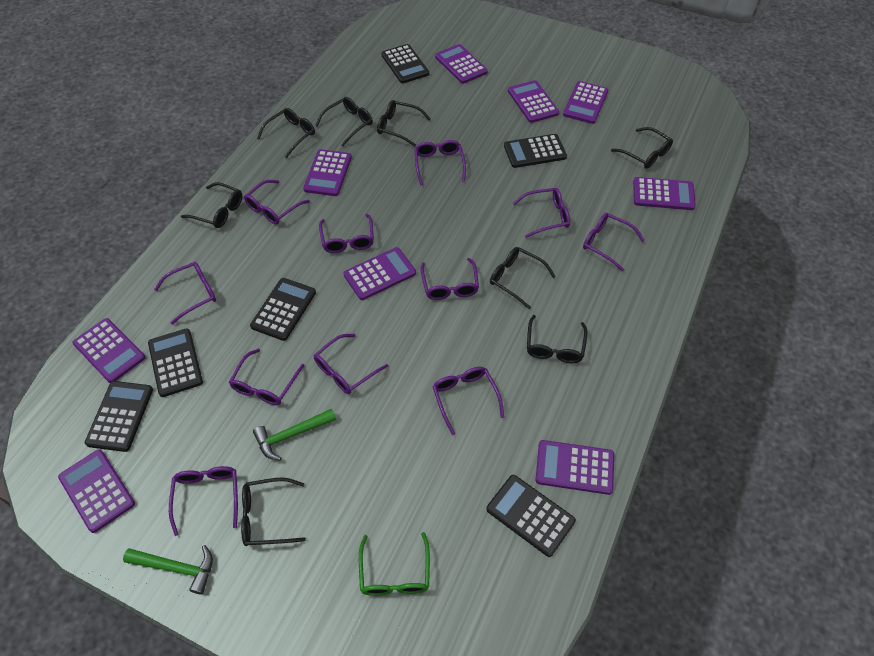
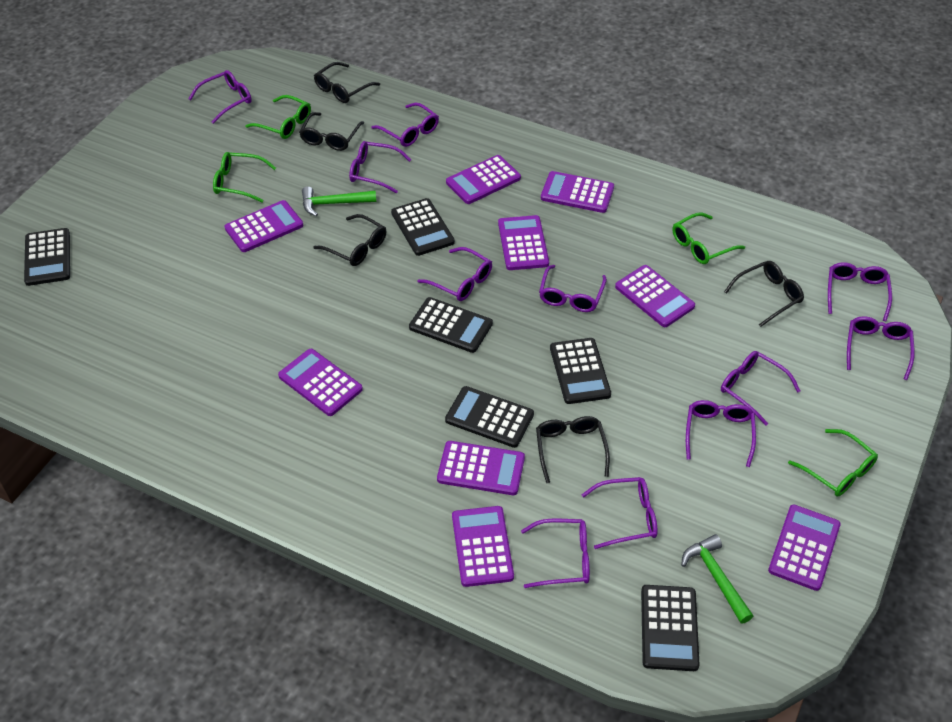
black glasses: [181,182,242,228] [241,477,306,546] [257,108,315,158] [315,97,373,146] [377,100,431,147] [490,247,556,309] [527,315,588,363] [611,127,673,169] = 8 -> [299,112,364,151] [313,214,386,266] [314,62,380,103] [536,416,610,483] [724,261,804,327] = 5
green glasses: [359,532,430,596] = 1 -> [213,152,276,203] [245,95,311,139] [673,212,745,264] [788,429,878,496] = 4

